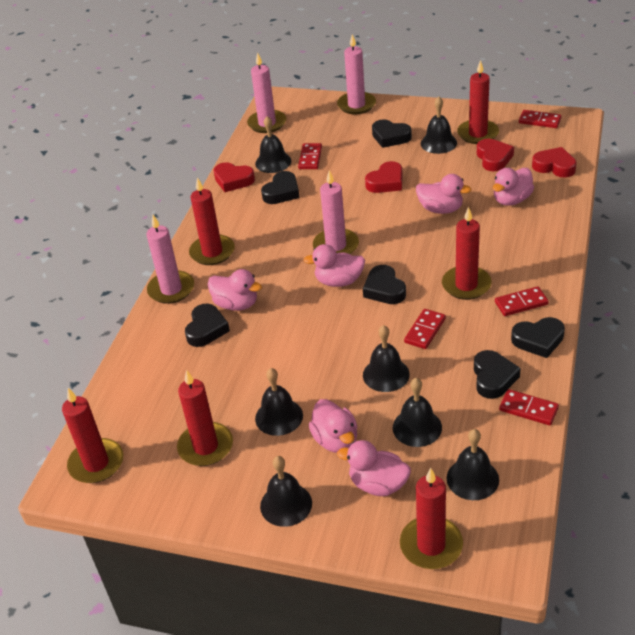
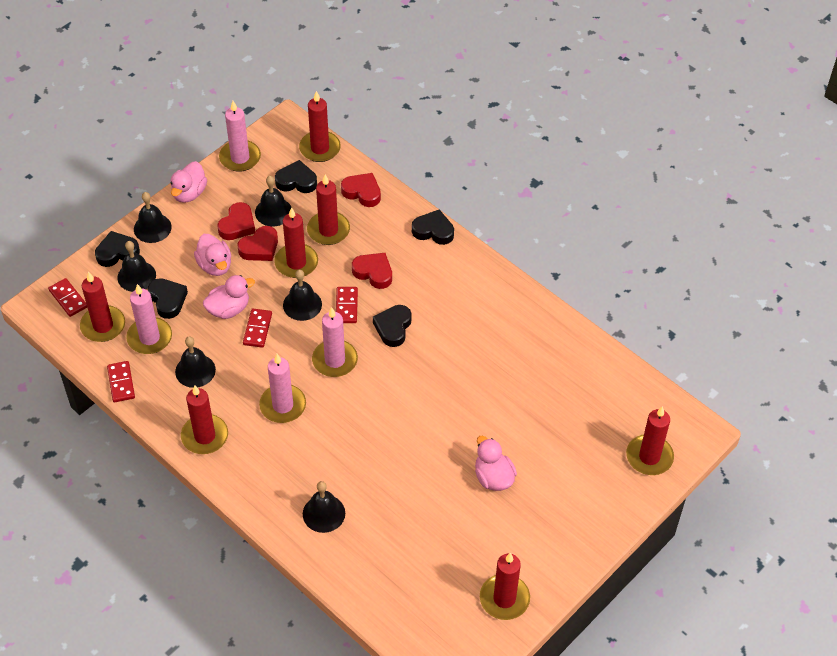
black bell: [255,116,291,173] [255,368,303,436] [260,456,312,527] [363,325,410,392] [393,378,442,447] [421,97,457,154] [447,429,499,500] = 7 -> [117,241,156,292] [134,192,172,243] [175,336,216,388] [255,176,291,227] [283,270,322,321] [303,481,345,533] = 6
black heart: [185,304,230,347] [261,171,299,204] [363,265,406,304] [372,119,412,148] [474,350,521,399] [511,317,565,358] = 6 -> [95,231,140,267] [148,278,188,319] [275,160,317,193] [373,305,412,347] [412,209,454,245] = 5
pink duck: [208,269,262,311] [303,244,365,287] [309,399,357,453] [337,440,411,496] [416,174,472,214] [493,168,534,206] = 6 -> [171,161,207,203] [194,234,231,276] [203,275,255,319] [475,436,517,491] = 4
red candle: [62,388,123,483] [177,370,233,466] [189,177,235,265] [400,468,463,569] [442,207,492,300] [457,60,499,144] = 6 -> [80,272,125,342] [181,385,228,454] [274,207,318,278] [299,91,341,162] [307,174,350,245] [480,553,530,620] [626,406,674,475] = 7
red domino: [298,143,322,169] [404,309,446,349] [495,286,549,316] [499,389,559,425] [519,110,562,128] = 5 -> [48,278,87,317] [107,361,135,402] [243,309,272,348] [336,287,358,323] = 4

